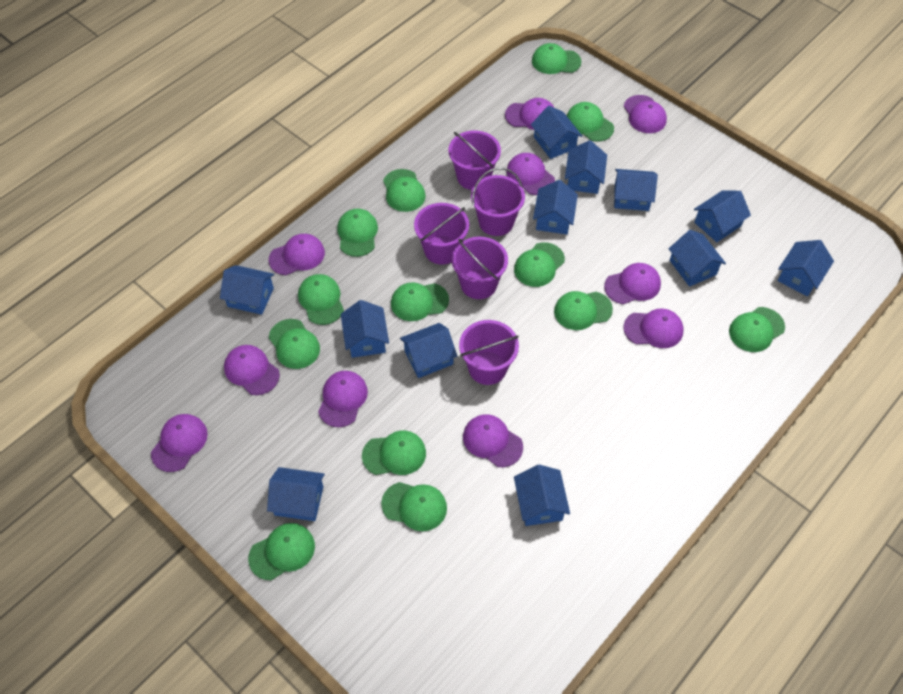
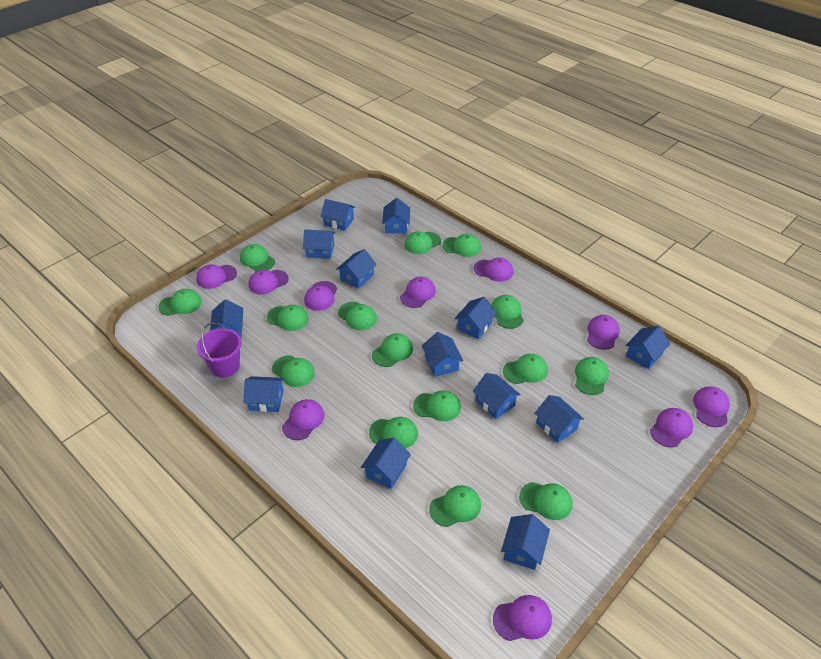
blue house: [220,265,274,315] [267,467,325,521] [341,300,389,358] [400,323,457,378] [514,465,570,526] [531,106,582,159] [533,180,578,234] [565,140,607,194] [614,169,658,211] [669,230,726,287] [694,191,751,242] [778,240,834,296] = 12 -> [210,299,243,339] [244,376,284,412] [303,229,335,259] [320,199,356,231] [336,249,377,289] [361,438,411,489] [382,198,410,233] [422,332,463,377] [454,297,497,339] [472,373,521,419] [501,514,550,570] [534,395,584,443] [625,326,670,369] = 13
green cap: [248,523,315,580] [269,319,320,369] [298,274,344,325] [337,209,378,257] [362,430,426,475] [381,482,447,531] [383,169,426,212] [391,282,449,321] [514,242,565,287] [532,43,582,74] [554,291,613,330] [567,102,614,142] [729,307,785,352] = 13 -> [158,289,202,316] [240,244,275,272] [267,305,309,331] [272,355,315,387] [338,302,377,330] [369,417,418,448] [372,333,413,367] [404,231,441,254] [413,391,461,421] [429,485,481,527] [442,234,481,257] [491,295,524,329] [503,354,548,384] [519,482,572,520] [575,357,609,395] = 15
purple bucket: [414,203,469,265] [449,130,501,190] [452,237,508,299] [459,320,519,385] [471,167,525,236] = 5 -> [197,322,242,378] = 1

